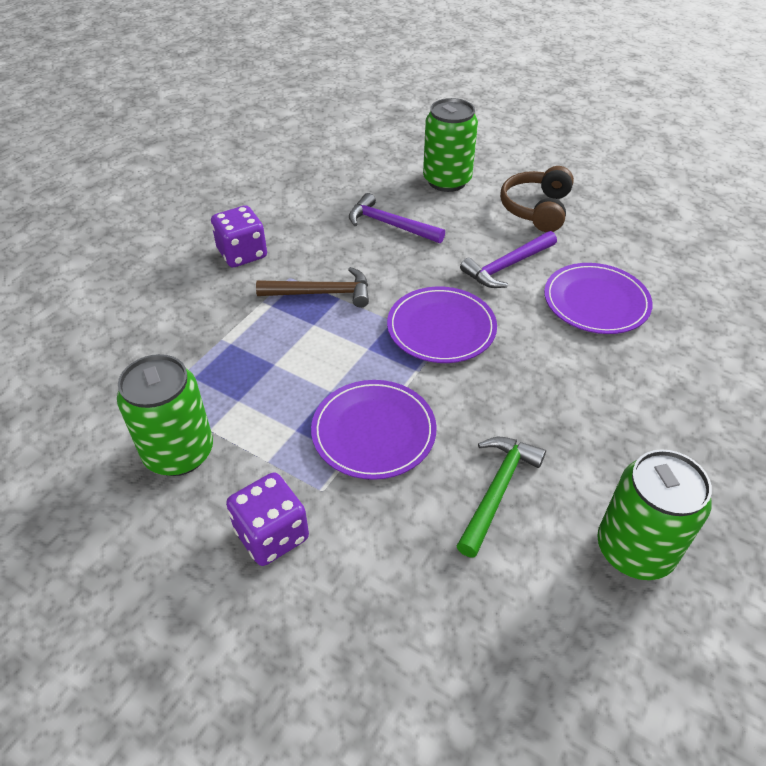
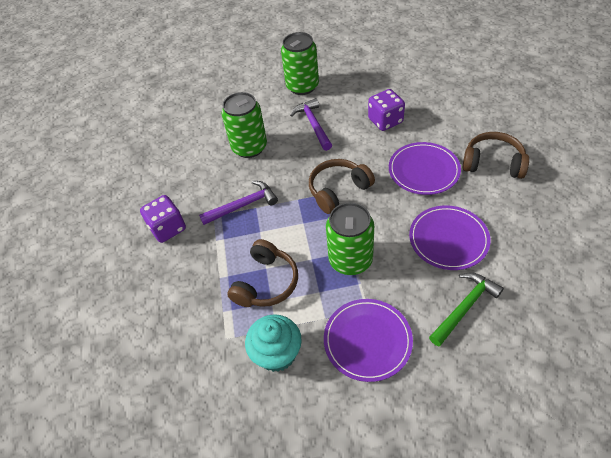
brown hammer: [256,267,369,308] = 1 -> none = 0
brown headphones: [500,166,574,232] = 1 -> [227,239,298,307] [309,159,375,214] [463,132,529,179] = 3
turquoise cupcake: none = 0 -> [245,314,302,372] = 1

